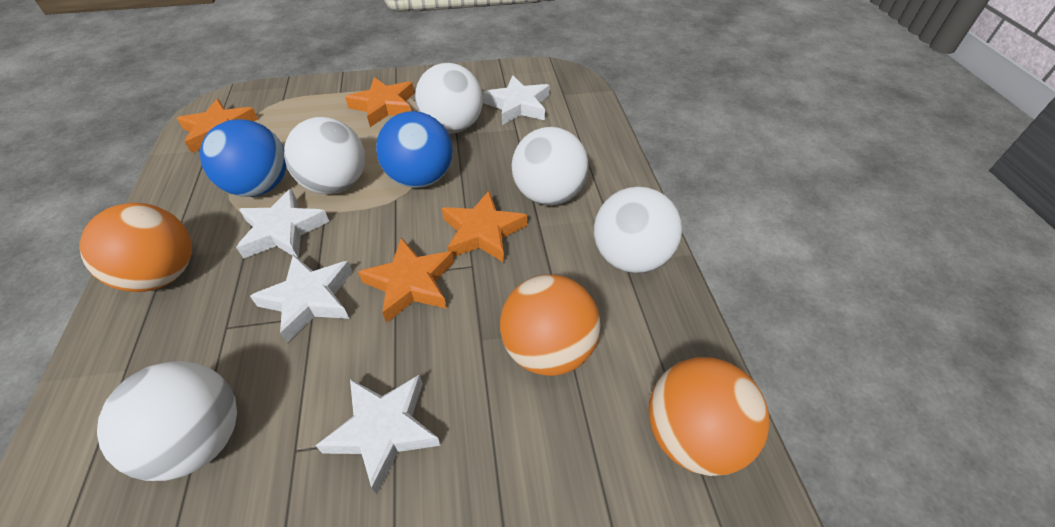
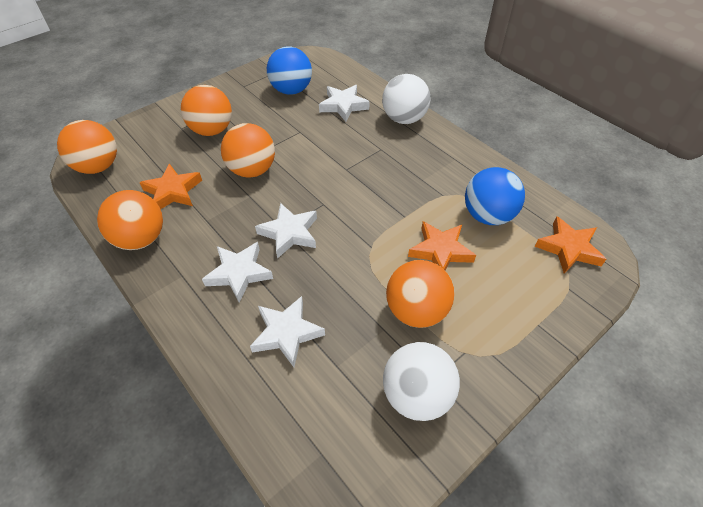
orange ball: [80,203,192,292] [500,274,601,376] [648,357,770,476] = 3 -> [57,120,117,174] [97,190,163,250] [181,85,232,136] [221,123,275,178] [386,260,455,328] = 5
orange star: [177,99,258,153] [345,77,414,127] [358,237,454,323] [442,191,527,263] = 4 -> [139,164,202,210] [408,221,476,270] [535,216,606,274] = 3
white ball: [97,361,237,481] [284,117,365,194] [415,63,483,133] [512,127,589,205] [594,187,682,273] = 5 -> [382,74,431,124] [383,342,460,421] = 2

